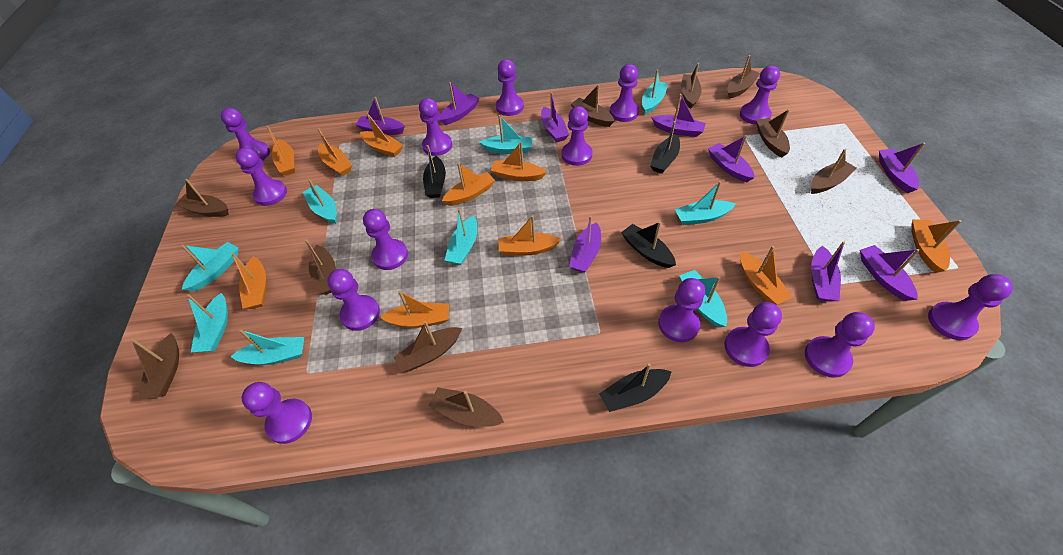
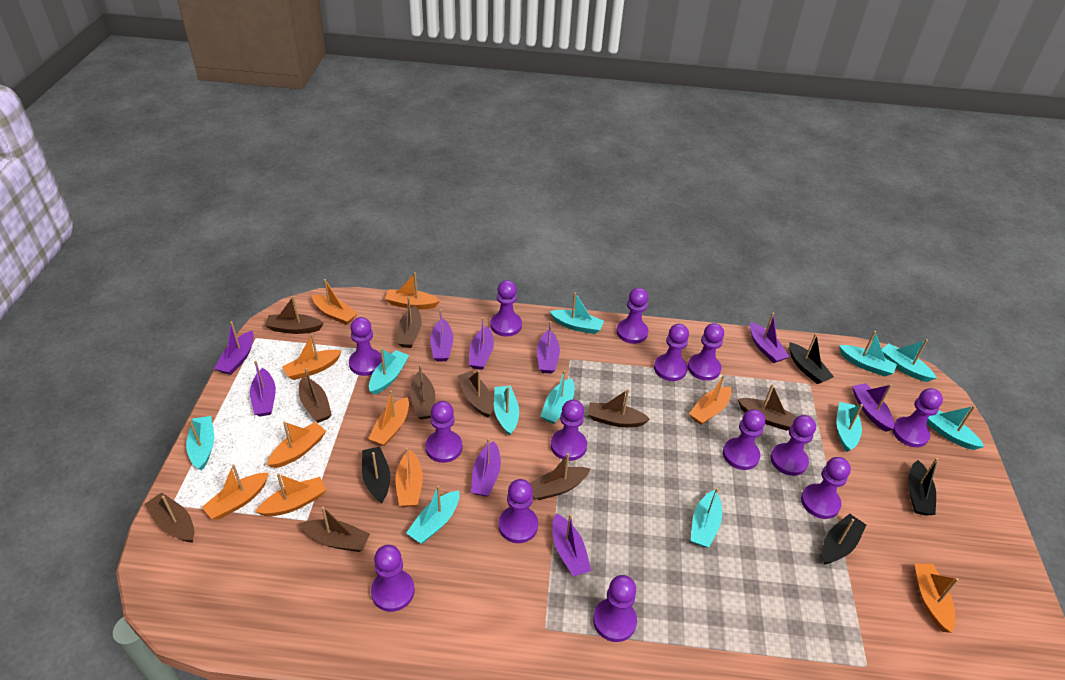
turquoise boat: [181,242,239,291] [187,293,228,352] [230,329,304,365] [303,179,337,224] [444,209,477,265] [479,115,533,154] [642,69,668,115] [675,181,736,225] [679,270,727,327] = 9 -> [186,416,214,471] [369,348,409,395] [406,486,460,543] [494,386,519,436] [540,370,575,424] [549,292,604,334] [691,488,722,547] [836,402,863,452] [839,331,897,377] [882,339,937,382] [927,406,984,450] = 11

